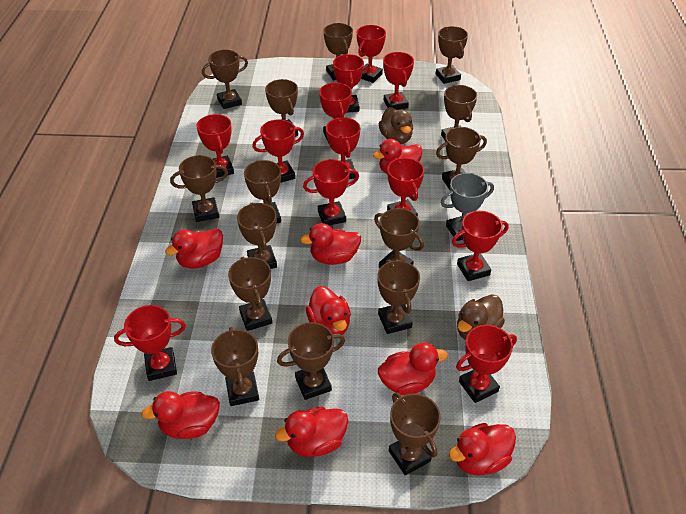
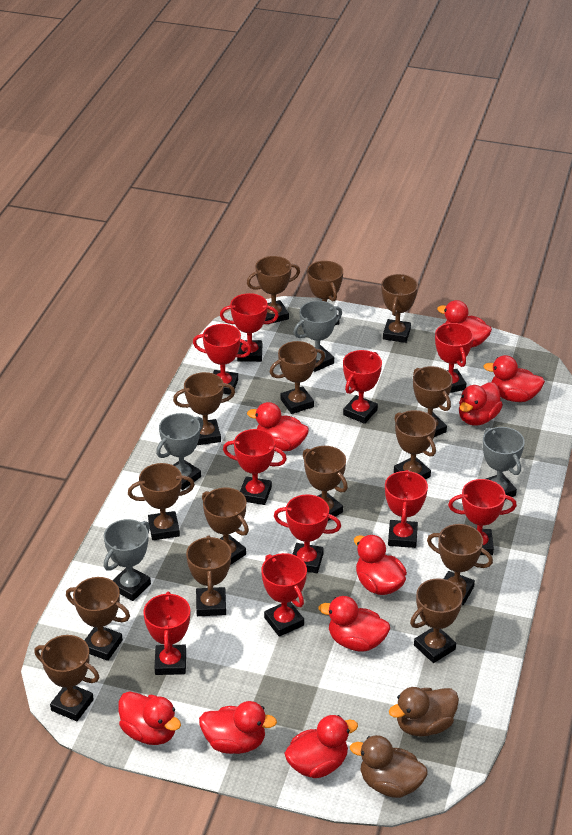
grey trophy: [441,173,494,241] = 1 -> [104,519,151,601] [156,413,204,490] [293,301,342,372] [483,427,525,500] = 4
red duck: [141,391,220,439] [165,228,223,269] [275,406,348,457] [300,223,361,265] [306,286,351,335] [373,139,423,174] [378,342,448,395] [449,423,516,475] = 8 -> [118,691,181,745] [199,701,277,754] [247,402,309,451] [284,715,358,778] [318,596,390,652] [354,535,407,595] [437,300,492,348] [459,382,503,426] [483,355,545,402] = 9
red trophy: [114,305,186,381] [196,114,234,178] [252,119,304,183] [303,159,359,225] [319,83,352,144] [326,117,360,179] [333,54,364,113] [357,25,386,83] [383,52,414,110] [387,158,424,217] [452,211,509,281] [456,325,517,403] = 12 -> [143,592,190,675] [193,324,252,394] [220,293,279,362] [223,429,287,505] [261,553,307,637] [274,494,341,573] [343,350,382,424] [385,470,428,548] [435,323,473,393] [448,479,517,555] = 10

